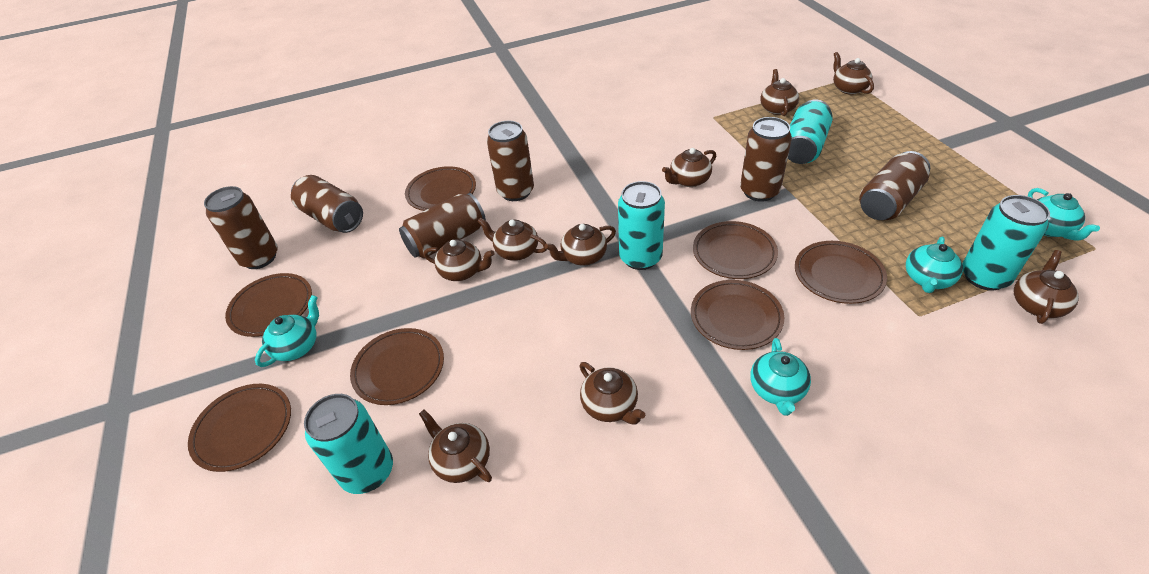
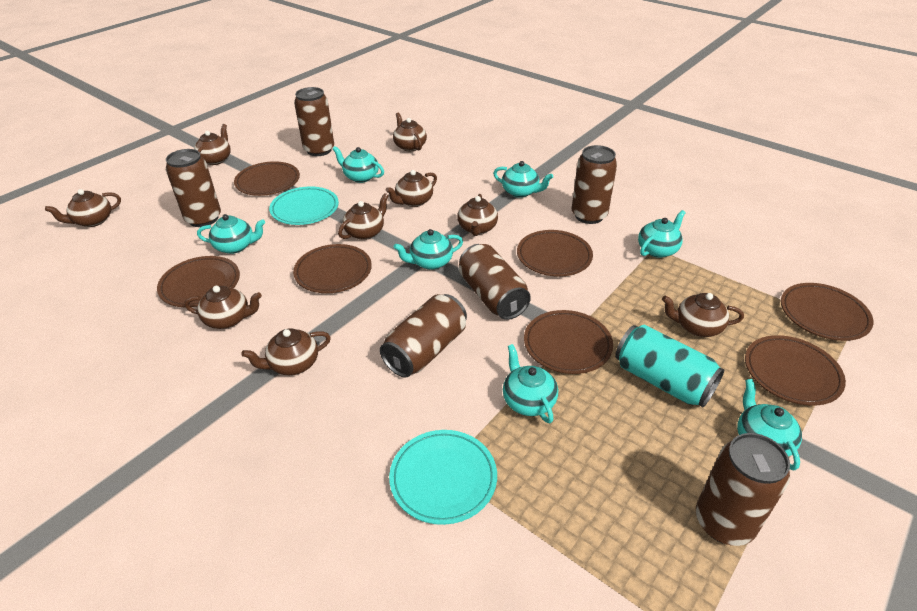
turquoise can: [304,394,393,494] [618,181,665,270] [788,99,833,164] [962,195,1050,291] = 4 -> [615,325,724,408] = 1
turquoise plate: none = 0 -> [269,186,339,225] [389,430,497,525] = 2
turquoise teapot: [255,295,319,367] [750,338,811,416] [906,237,963,293] [1028,188,1100,241] = 4 -> [197,214,265,254] [332,146,384,183] [393,229,463,270] [493,161,553,198] [503,344,558,423] [638,210,686,258] [737,379,802,471] = 7

